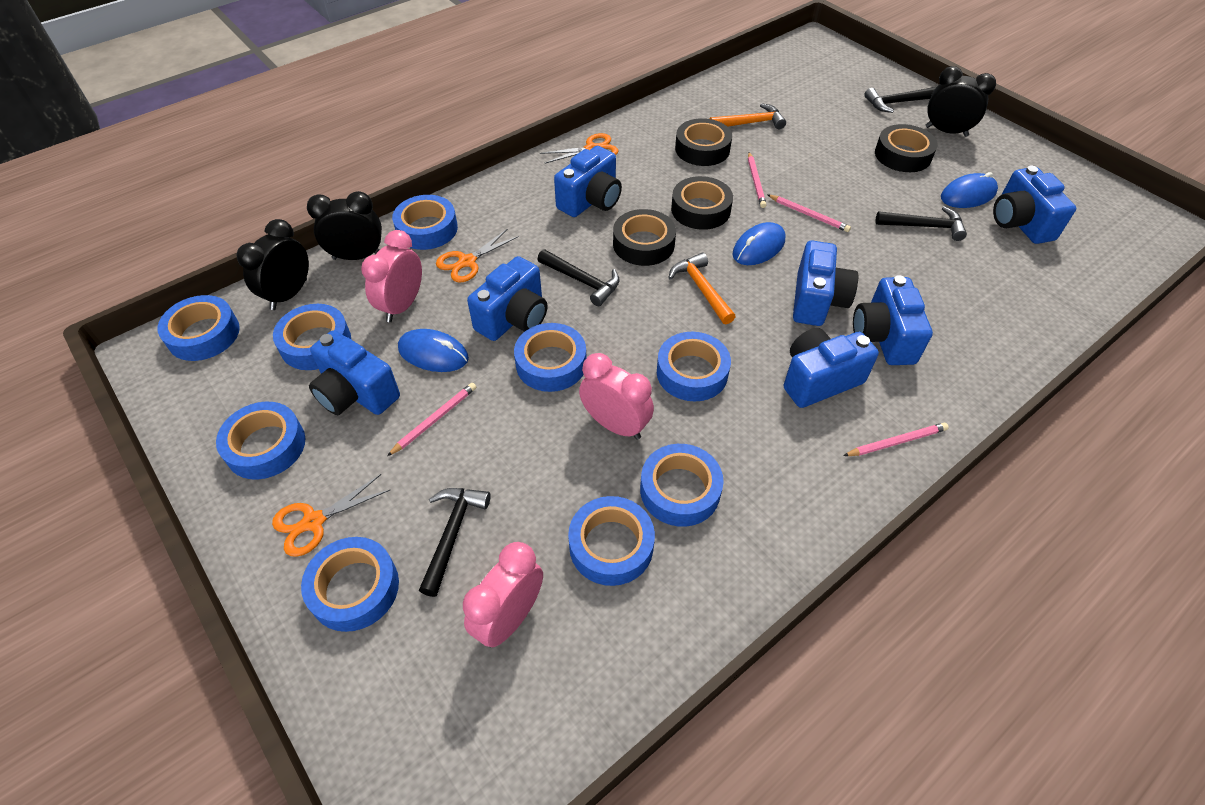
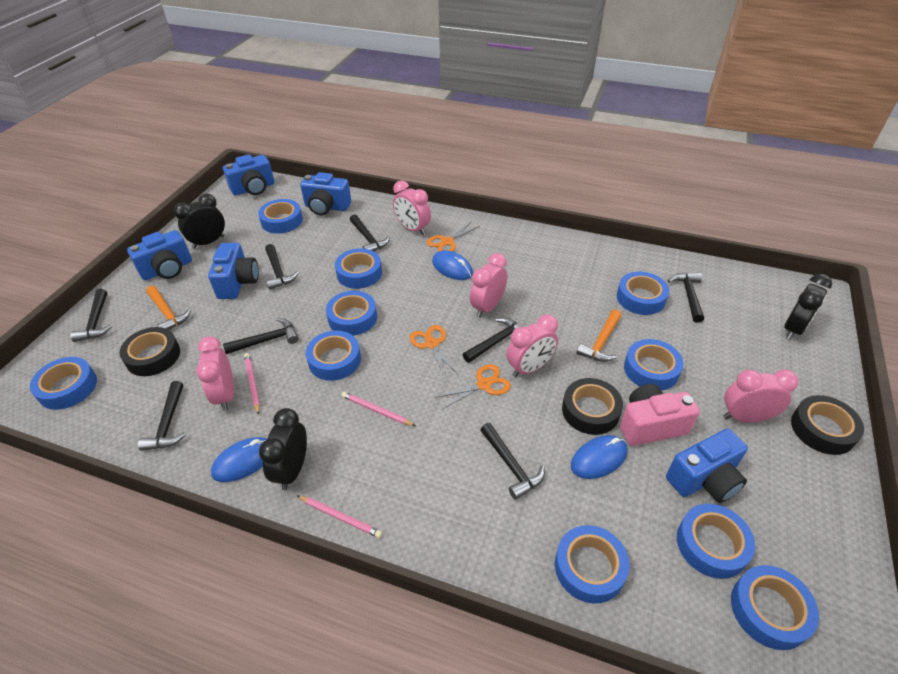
black hammer: [419,488,491,597] [537,249,620,306] [864,87,936,113] [875,206,967,241] = 4 -> [70,289,112,342] [138,381,185,451] [223,318,298,354] [265,244,299,290] [350,214,390,251] [463,318,522,363] [480,423,545,500] [668,273,704,323] = 8
black tape: [613,209,676,266] [671,176,733,230] [675,118,732,166] [875,124,938,172] = 4 -> [119,327,180,376] [562,378,623,435] [791,395,864,455] = 3
blue camera: [309,330,400,415] [467,256,547,341] [554,146,622,217] [784,328,879,408] [793,241,858,326] [853,275,933,365] [993,166,1076,244] = 7 -> [127,230,192,280] [208,243,259,299] [223,154,274,195] [300,172,351,215] [666,429,748,503] = 5
blue tape: [157,295,240,361] [216,402,305,479] [273,304,351,370] [301,537,399,632] [392,195,458,250] [514,323,586,392] [568,496,655,586] [640,444,724,527] [657,332,731,401] = 9 -> [30,357,97,410] [258,199,303,234] [306,331,361,381] [326,291,377,336] [335,248,382,289] [555,525,629,604] [617,272,669,315] [624,339,683,391] [677,504,755,579] [731,565,819,650] = 10
pink camera: none = 0 -> [620,384,700,446] = 1
pink clock: [361,230,422,322] [463,542,543,647] [579,353,654,440] = 3 -> [196,336,234,411] [393,180,431,235] [470,253,507,318] [506,314,558,377] [724,369,798,423] = 5
pink pencil: [387,383,476,456] [748,152,766,208] [768,195,851,232] [843,423,949,456] = 4 -> [244,353,260,415] [297,495,382,538] [342,392,415,426] = 3

